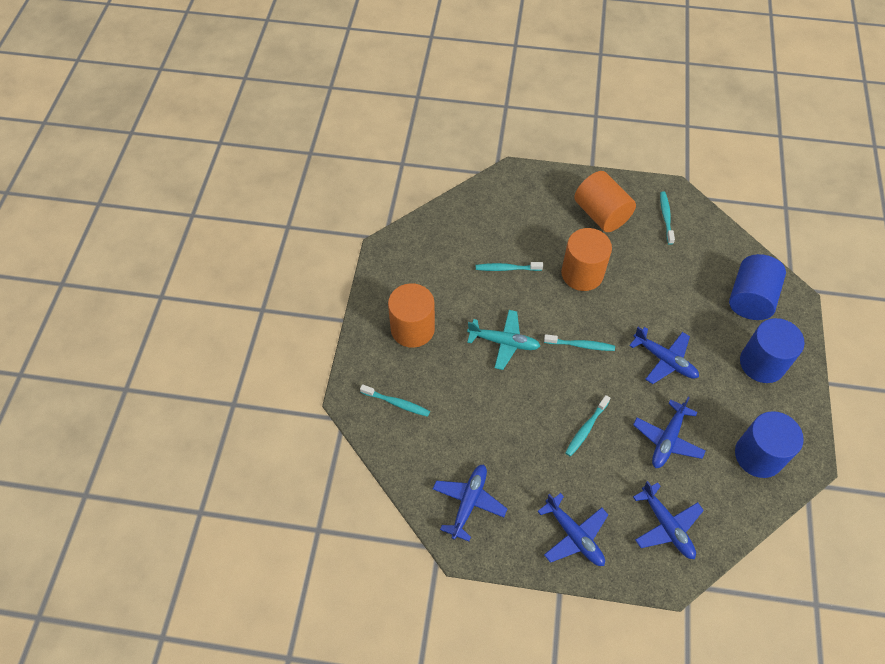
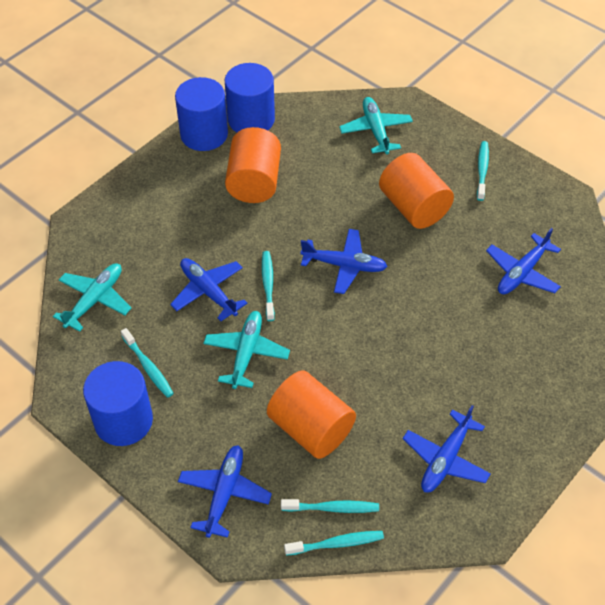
turquoise plane: [467,310,540,370] = 1 -> [53,264,131,332] [203,311,290,389] [339,97,413,154] = 3

